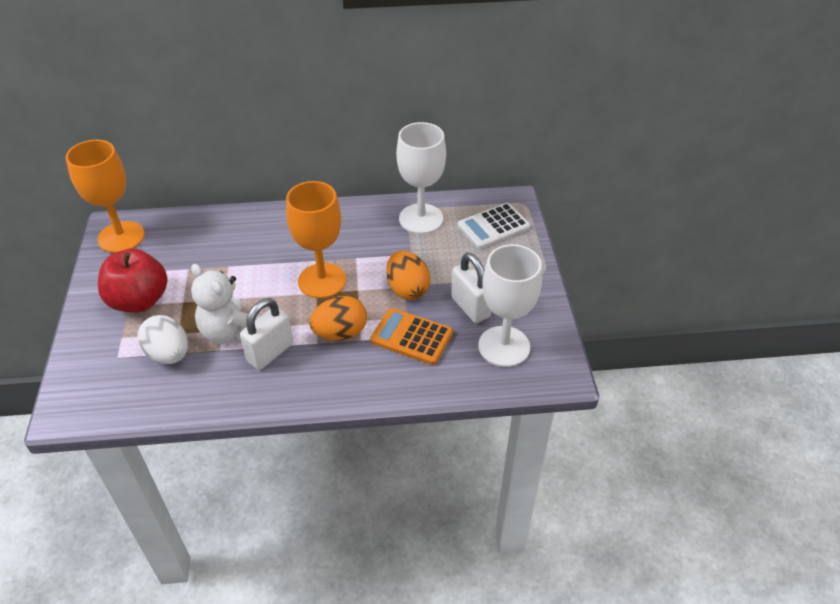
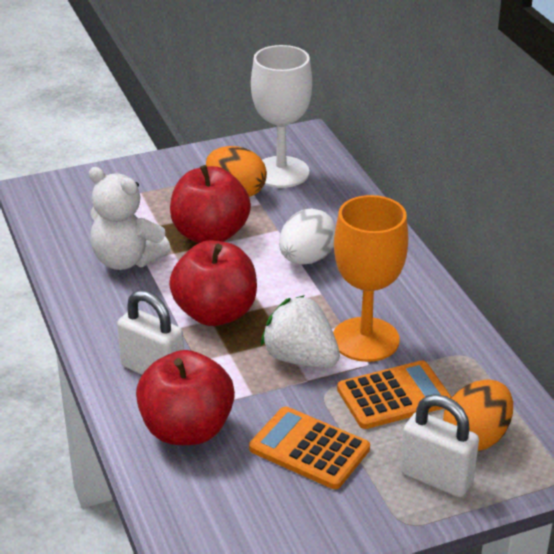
orange calculator: [370,308,453,365] = 1 -> [249,407,370,489] [337,360,452,429] = 2
orange goblet: [66,140,145,253] [286,181,346,298] = 2 -> [333,195,408,362] = 1
red apple: [98,248,168,313] = 1 -> [136,350,235,445] [169,240,257,326] [170,165,251,243] = 3
white calculator: [457,203,530,249] = 1 -> none = 0
white goblet: [396,122,446,234] [478,244,542,367] = 2 -> [251,45,312,188] = 1
white strawberry: none = 0 -> [261,295,340,368] = 1

